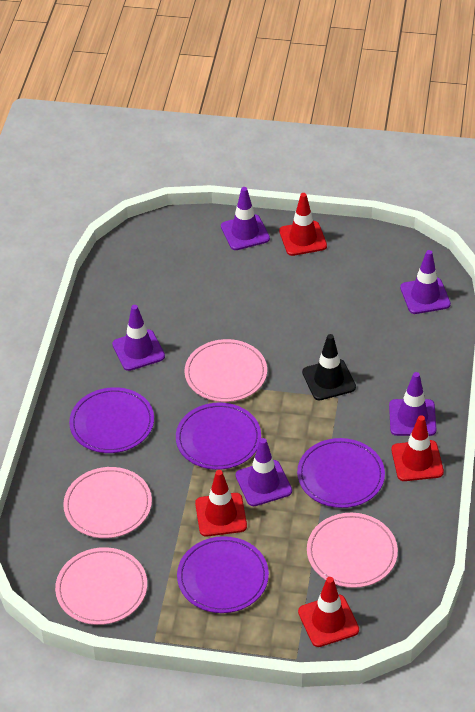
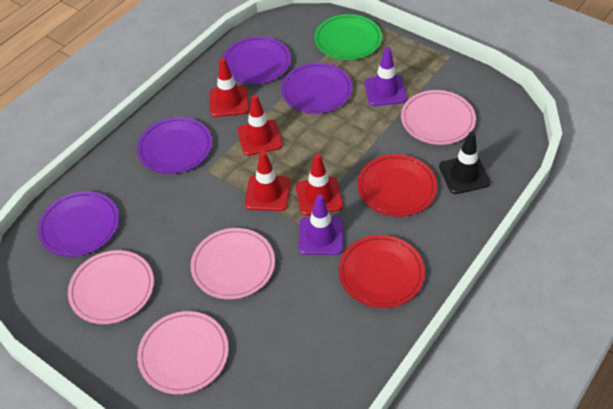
green plate: none = 0 -> [314,14,382,60] = 1
purple traffic cone: [112,305,165,371] [221,187,270,250] [236,438,292,506] [389,372,436,436] [400,250,451,314] = 5 -> [299,194,343,255] [364,47,407,106] = 2
red plate: none = 0 -> [339,235,425,308] [357,154,437,217] = 2

